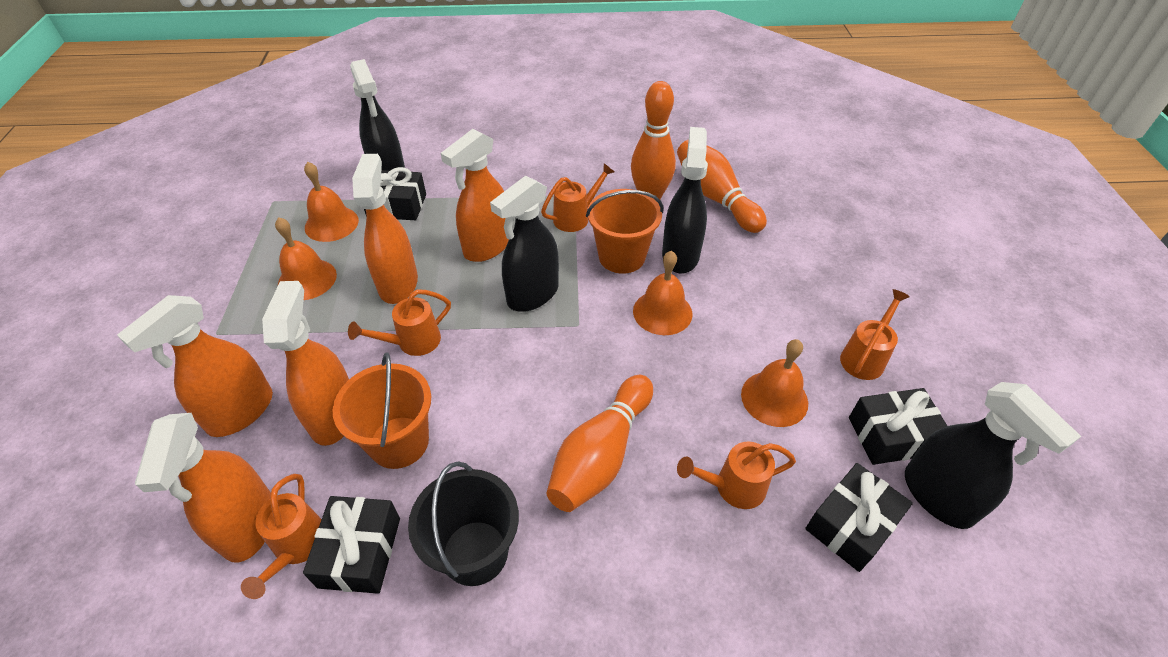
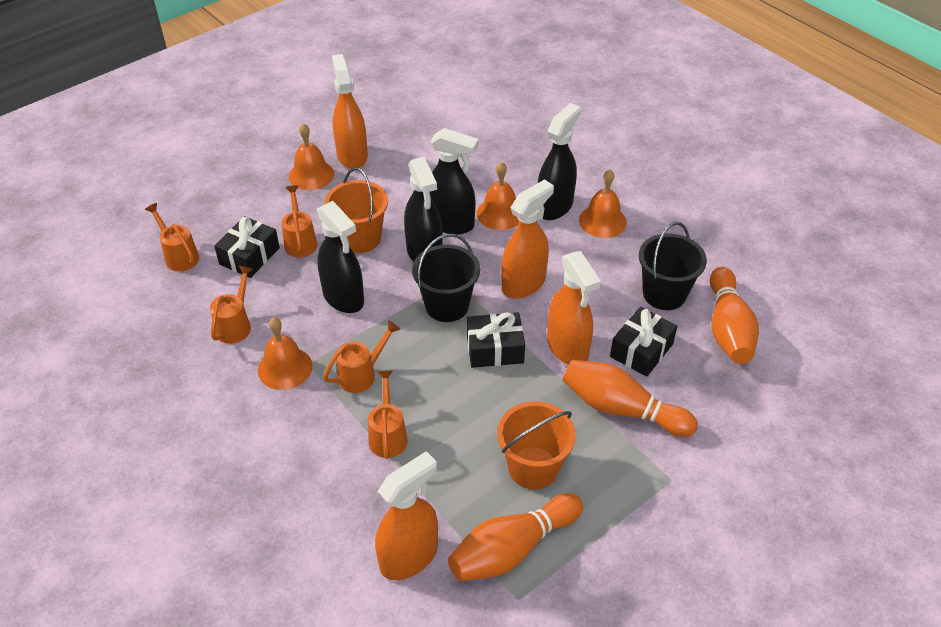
black bucket: [408,461,519,586] = 1 -> [412,234,480,322] [639,222,707,310] = 2
black gift: [303,496,400,594] [364,167,426,220] [805,463,913,572] [849,388,947,465] = 4 -> [214,216,280,278] [467,312,525,368] [610,307,677,377] = 3
orange spray bottle: [117,295,273,437] [135,413,271,563] [262,281,349,446] [352,154,418,304] [441,129,509,262] = 5 -> [332,54,368,169] [375,451,438,580] [501,179,554,299] [547,251,601,365] = 4

